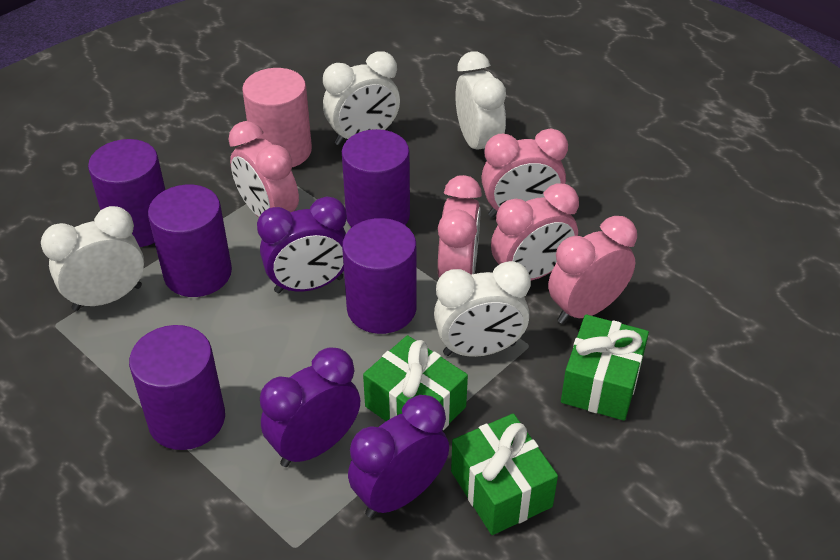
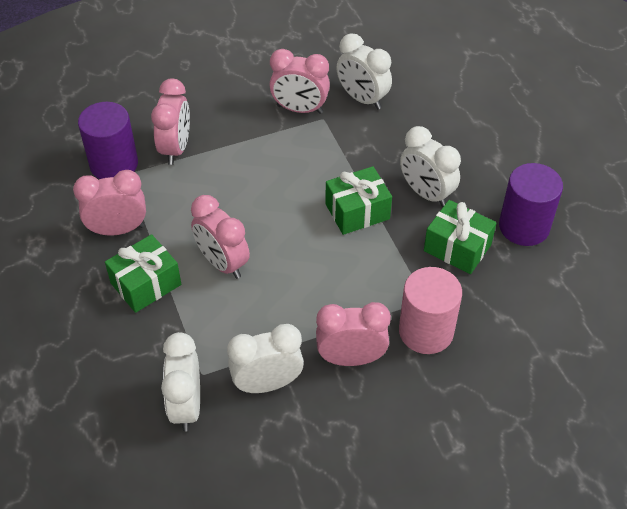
purple clock: [257,196,347,293] [260,347,360,467] [348,395,449,518] = 3 -> none = 0
purple cylinder: [88,139,165,247] [129,325,225,450] [148,185,232,297] [342,129,410,227] [342,218,417,334] = 5 -> [78,102,138,179] [499,163,563,246] = 2

